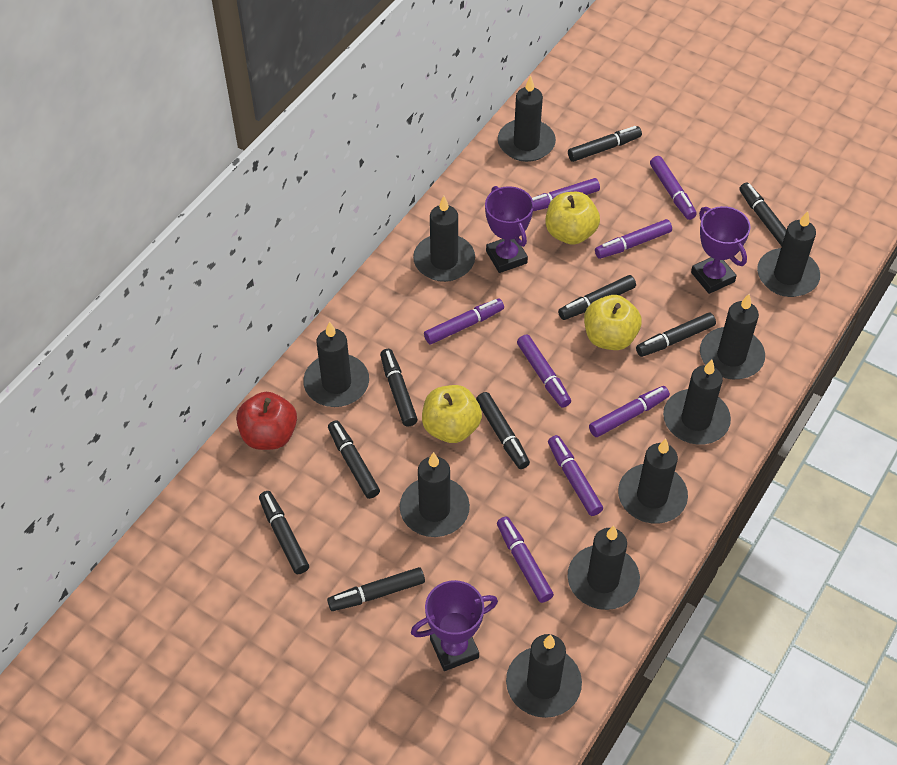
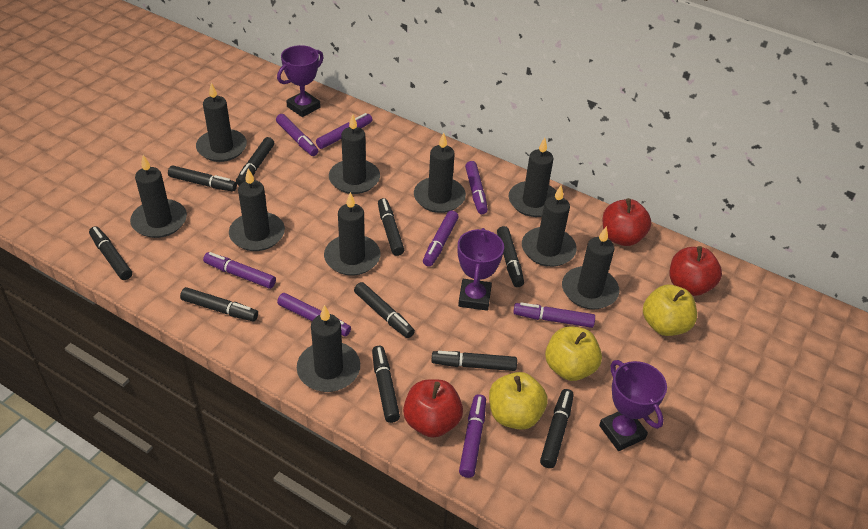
black marker: [259,491,309,574] [327,567,425,611] [328,420,380,499] [380,349,418,427] [476,392,530,469] [558,275,636,320] [568,126,642,162] [636,313,716,357] [739,182,787,246] = 9 -> [89,226,132,280] [168,166,237,192] [180,287,258,321] [236,137,274,186] [354,282,415,338] [372,346,400,423] [378,198,404,256] [431,351,517,371] [497,226,524,287] [540,389,574,468] = 10
red apple: [236,392,297,450] = 1 -> [403,379,463,438] [603,198,651,246] [670,246,722,296] = 3

